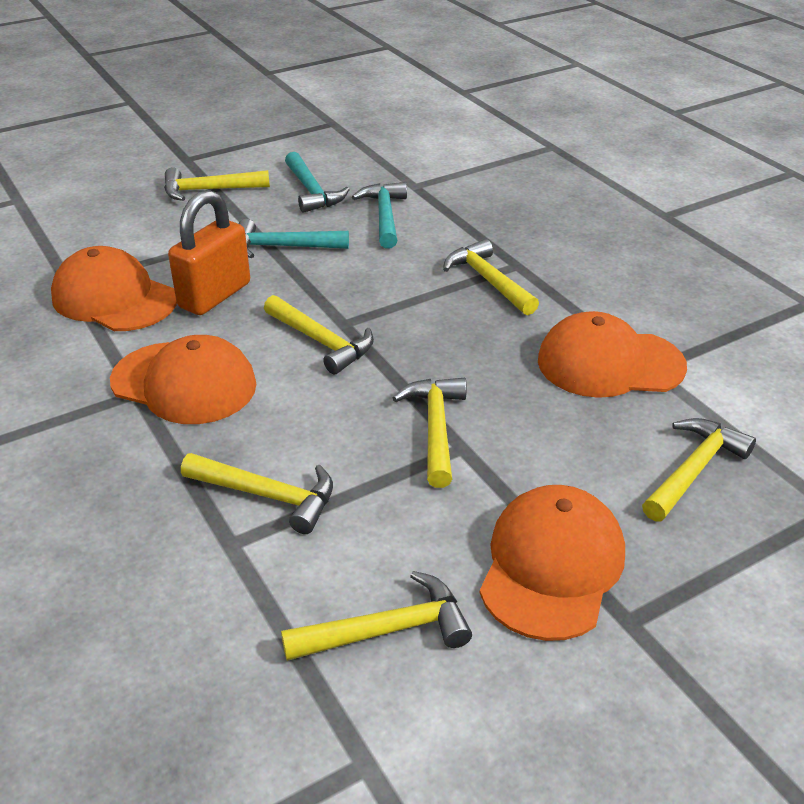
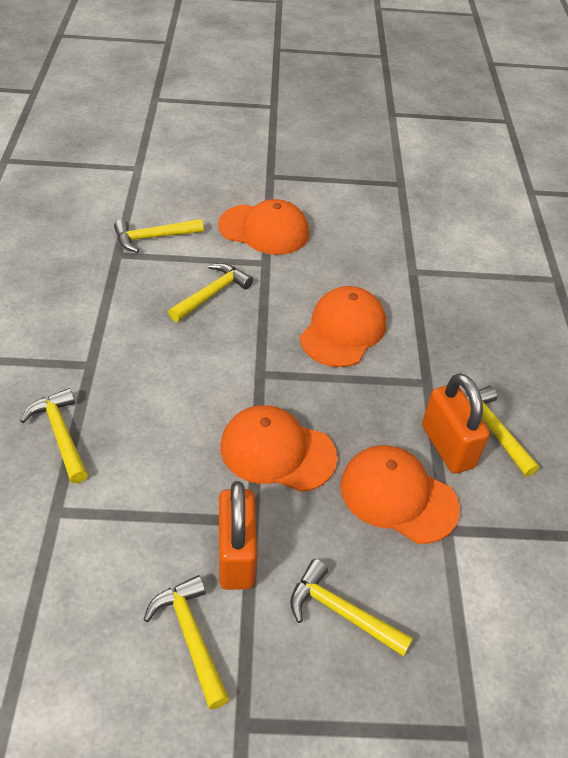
orange padlock: [168,190,250,315] = 1 -> [219,481,257,590] [422,373,490,474] = 2
turquoise hammer: [239,219,349,258] [285,152,350,213] [352,182,407,249] = 3 -> none = 0
yellow hammer: [164,167,270,201] [181,453,333,534] [264,295,374,375] [281,571,472,661] [393,378,466,488] [443,239,539,315] [642,418,756,522] = 7 -> [20,388,88,483] [114,219,204,253] [143,575,229,709] [168,263,253,322] [290,559,413,657] [466,386,539,477] = 6

